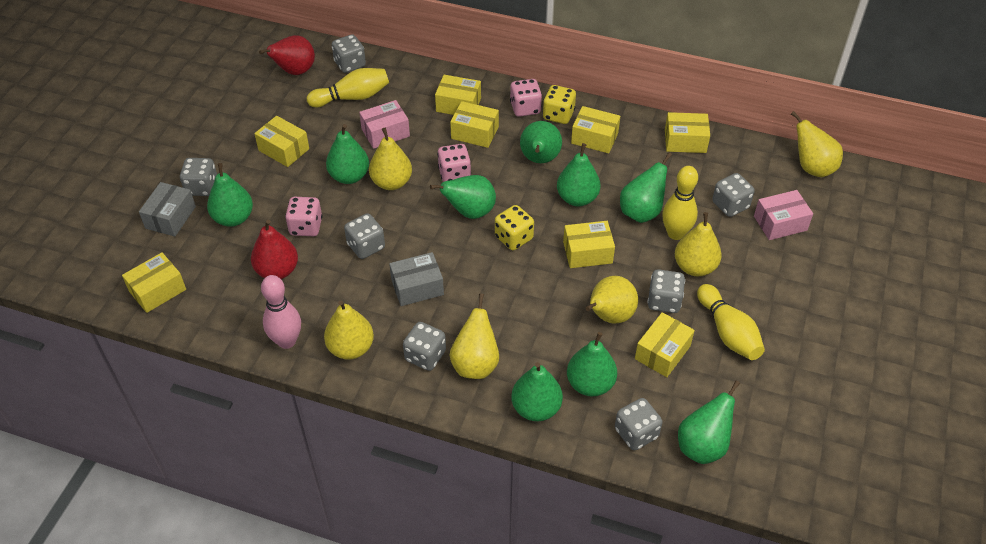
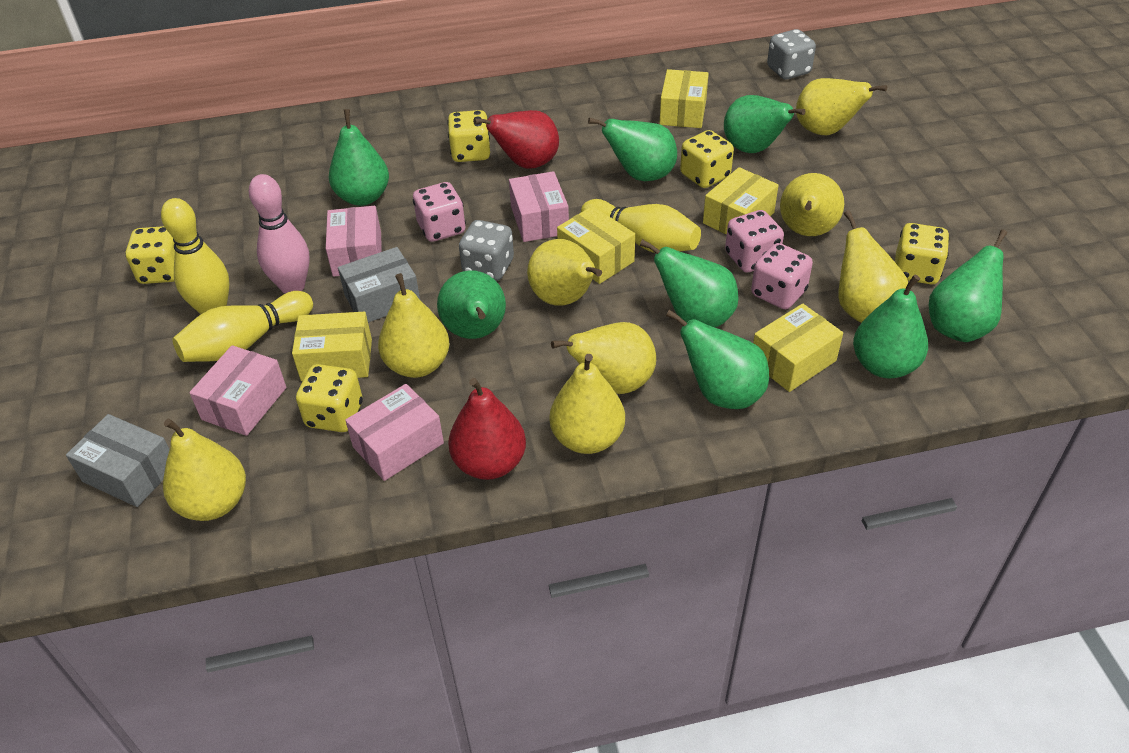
green pear: [207,163,253,227] [326,124,369,184] [430,175,496,219] [511,362,563,421] [520,121,562,163] [557,143,601,206] [567,332,617,396] [620,153,672,223] [678,380,740,464] = 9 -> [329,109,389,206] [437,270,506,339] [588,118,677,181] [640,239,738,327] [666,310,769,409] [724,95,806,153] [853,275,928,379] [929,229,1007,342] = 8
grey dice: [180,158,217,196] [332,34,366,73] [344,213,385,259] [403,322,446,371] [615,398,663,450] [647,269,685,313] [712,173,755,217] = 7 -> [459,220,514,281] [767,29,816,79] = 2
pink box: [359,100,410,149] [754,190,813,240] = 2 -> [189,345,286,436] [326,206,381,277] [345,384,444,481] [509,171,569,242] = 4
yellow box: [122,252,186,313] [254,116,309,167] [435,75,481,115] [450,101,499,148] [563,221,615,268] [571,106,620,153] [635,312,695,377] [665,112,710,153] = 8 -> [292,312,372,381] [557,206,635,284] [660,69,709,128] [703,167,779,235] [753,304,843,392] = 5
yellow dice: [495,205,534,250] [543,85,576,124] = 2 -> [125,226,175,284] [296,364,363,432] [447,110,490,162] [680,130,734,188] [895,223,950,284] = 5
yellow pear: [324,300,374,360] [369,128,412,190] [449,293,499,379] [586,276,638,324] [675,212,722,276] [791,111,843,177] = 6 -> [163,418,246,521] [378,273,449,378] [527,239,602,306] [550,354,625,454] [551,322,656,394] [780,173,844,236] [796,78,887,135] [838,210,908,323] = 8

